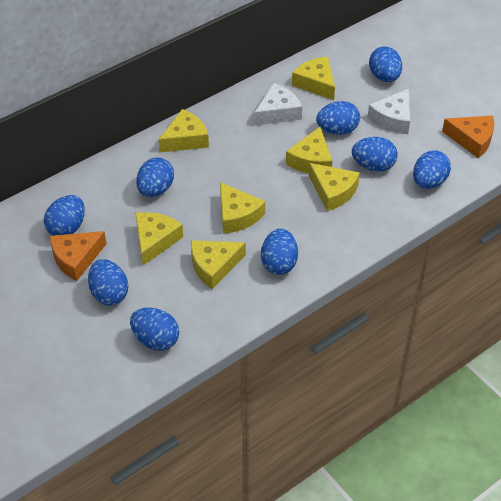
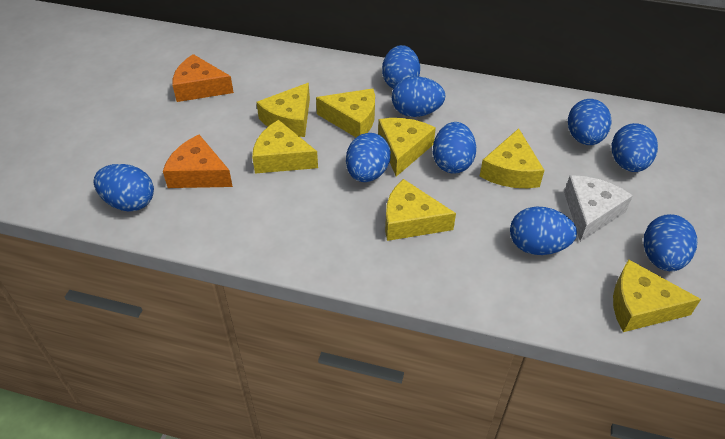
white cheese: [254,83,302,125] [368,89,410,134] = 2 -> [564,175,633,242] = 1

